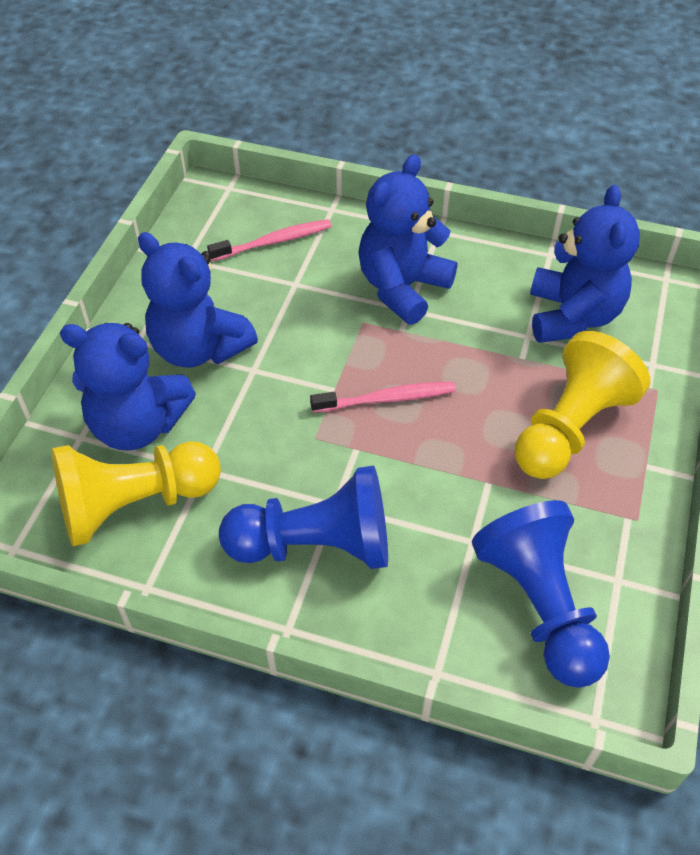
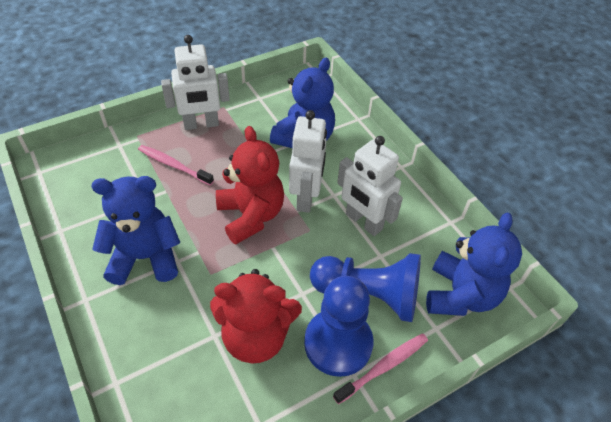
blue teddy bear: [60,323,196,450] [138,232,258,368] [358,154,457,325] [530,185,640,343] = 4 -> [91,176,181,285] [270,58,335,148] [426,213,522,316] = 3
red teddy bear: none = 0 -> [210,269,302,364] [216,126,284,244] = 2
white robot: none = 0 -> [161,35,230,130] [289,110,327,213] [337,136,403,236] = 3
yellow pawn: [52,441,221,546] [515,331,650,479] = 2 -> none = 0

